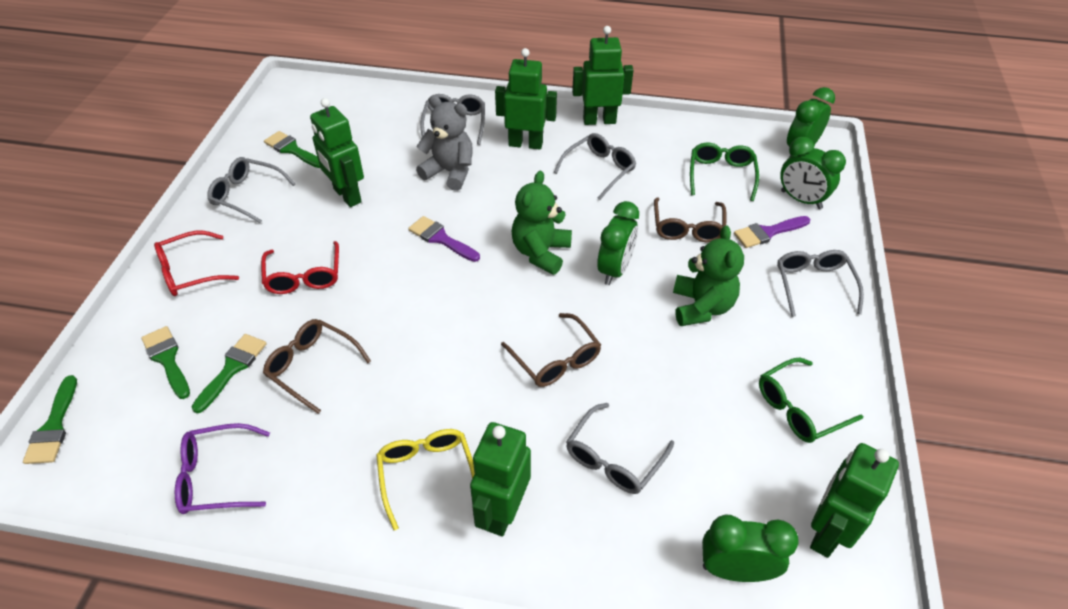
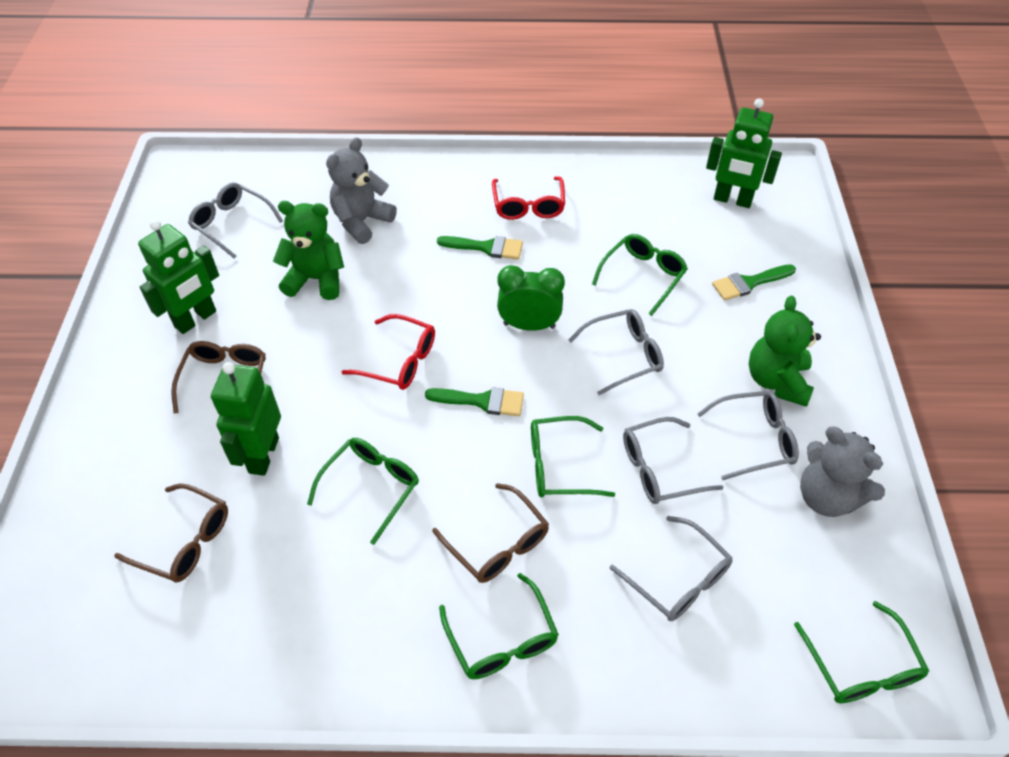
green brush: [23,375,77,464] [141,326,190,399] [192,334,267,413] [264,131,320,168] = 4 -> [425,387,524,416] [437,236,523,260] [712,264,796,301] = 3
green clock: [597,201,639,285] [702,515,799,582] [780,137,846,209] [787,87,835,156] = 4 -> [497,265,565,331] = 1
green glasses: [690,143,759,201] [759,357,863,443] = 2 -> [307,438,419,545] [439,573,559,679] [531,416,615,497] [592,234,688,316] [794,601,929,703] = 5
green robot: [310,98,364,207] [470,422,531,536] [495,48,557,150] [572,26,633,125] [810,443,899,558] = 5 -> [138,220,219,334] [211,362,281,476] [706,98,782,208] = 3
grey teddy bear: [416,95,473,191] = 1 -> [326,137,397,244] [800,426,885,517] = 2
purple brush: [408,216,480,262] [734,216,810,248] = 2 -> none = 0
purple glasses: [175,423,270,514] = 1 -> none = 0
yellow glasses: [376,429,475,530] = 1 -> none = 0

